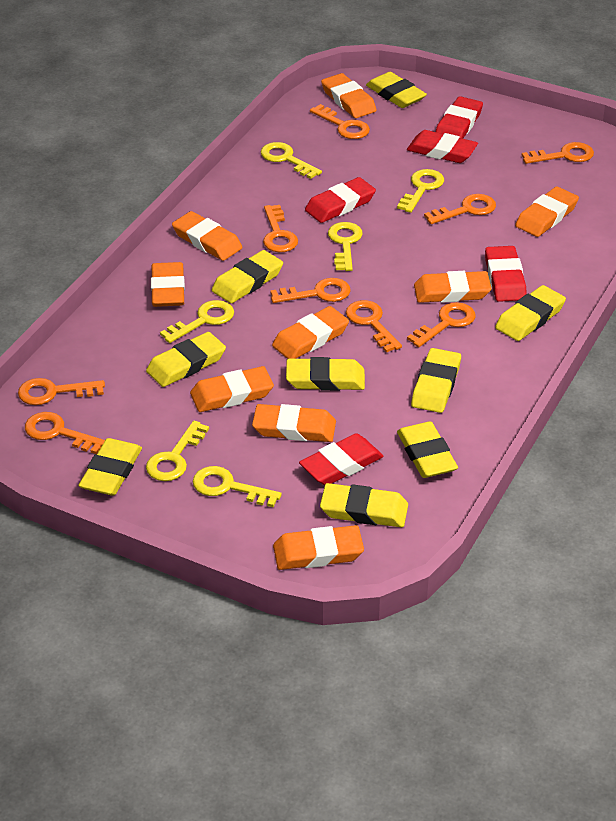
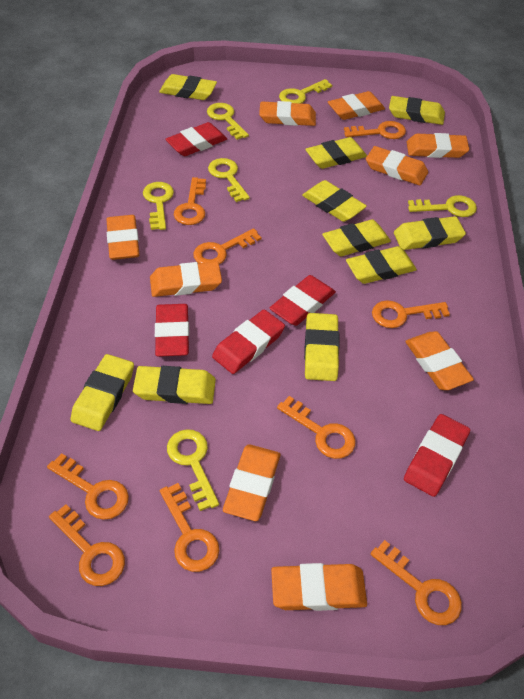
yellow eraser: [78,438,142,496] [146,332,226,387] [212,250,283,303] [286,357,365,391] [320,483,408,527] [366,72,427,108] [397,421,458,478] [411,348,461,413] [495,285,566,341] = 9 -> [71,354,134,431] [133,366,216,404] [159,74,217,100] [302,180,367,222] [304,313,340,381] [305,137,367,169] [322,219,391,256] [346,246,417,284] [389,96,445,125] [394,216,466,250] = 10

